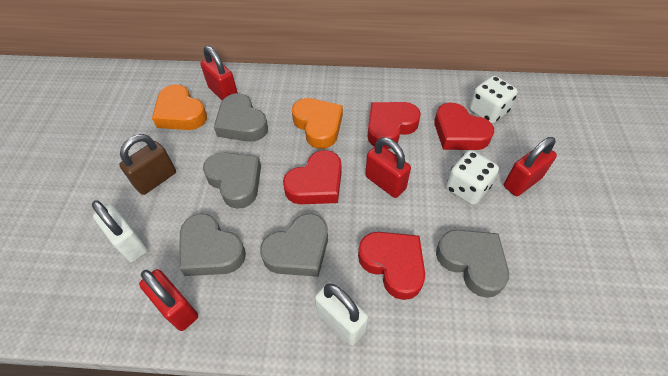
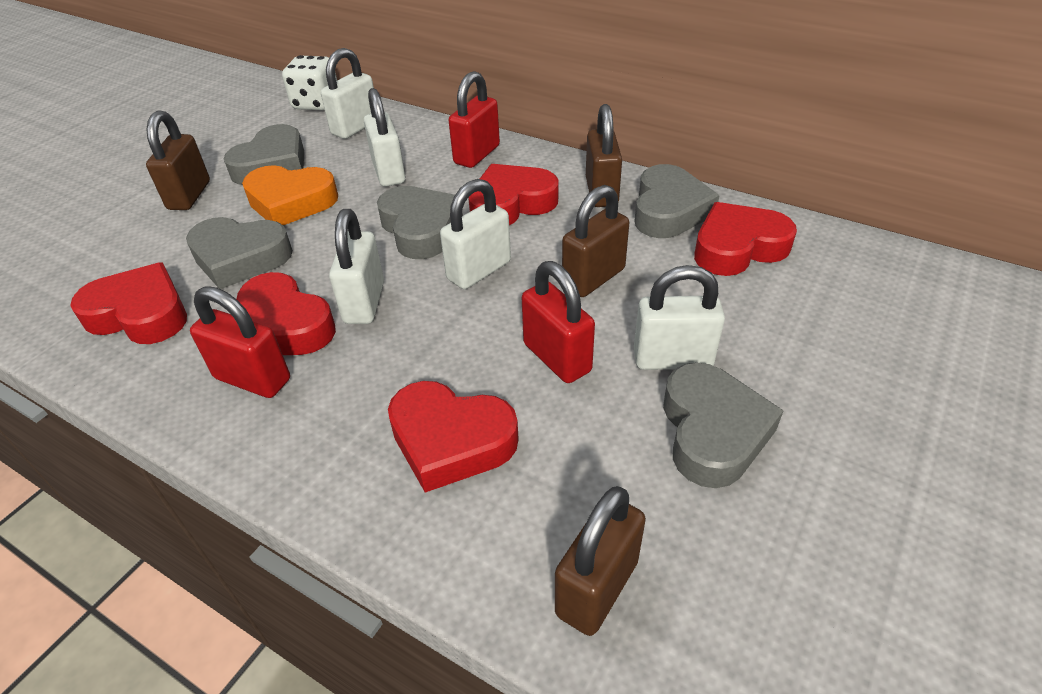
brown padlock: [119,134,176,195] = 1 -> [146,111,210,210] [555,486,646,636] [562,185,629,297] [586,104,622,207] = 4
orange heart: [152,84,207,130] [292,98,343,149] = 2 -> [242,165,338,225] = 1
red heart: [283,150,341,204] [358,232,425,300] [367,102,421,149] [434,103,494,150] = 4 -> [70,262,187,344] [237,272,336,355] [388,381,519,493] [468,164,559,225] [694,202,797,276] = 5
red padlock: [139,269,198,331] [200,46,238,101] [365,137,411,198] [504,137,557,196] = 4 -> [190,286,290,398] [448,71,500,168] [522,261,595,383] = 3
white dice: [446,150,499,205] [469,76,518,123] = 2 -> [282,55,337,110] = 1
white padlock: [92,201,148,262] [315,282,368,345] = 2 -> [321,48,374,139] [329,209,384,324] [364,88,405,187] [440,179,511,289] [634,265,725,370] = 5

